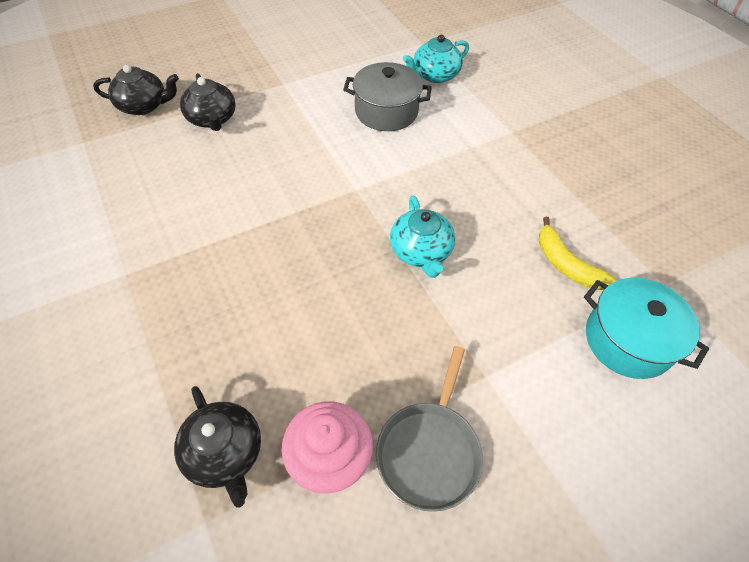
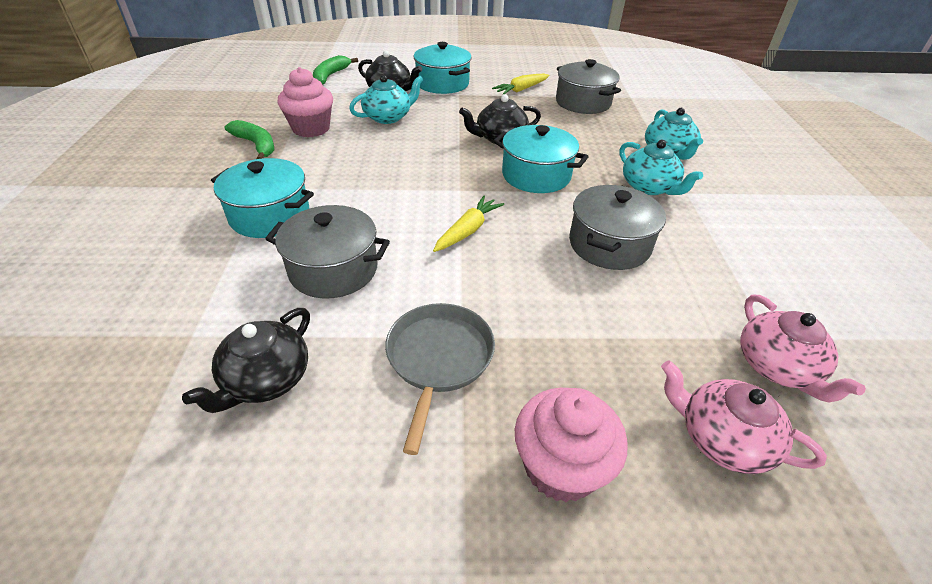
green banana: none = 0 -> [225,120,274,159] [313,55,358,85] = 2
grey pot: [343,62,432,131] = 1 -> [265,205,390,299] [556,59,621,114] [569,185,666,270] = 3
pink cupcake: [281,401,373,493] = 1 -> [278,67,333,137] [515,388,628,502] = 2
pink teapot: none = 0 -> [661,360,827,474] [740,295,866,403] = 2
turquoise pot: [584,278,709,379] = 1 -> [211,158,314,238] [413,42,472,94] [493,125,589,193] = 3
turquoise teapot: [390,196,455,278] [403,35,469,83] = 2 -> [349,75,424,124] [620,140,703,195] [645,108,703,160] = 3
yellow banana: [539,216,617,290] = 1 -> none = 0
yellow carrot: none = 0 -> [433,196,504,252] [492,74,549,94] = 2

